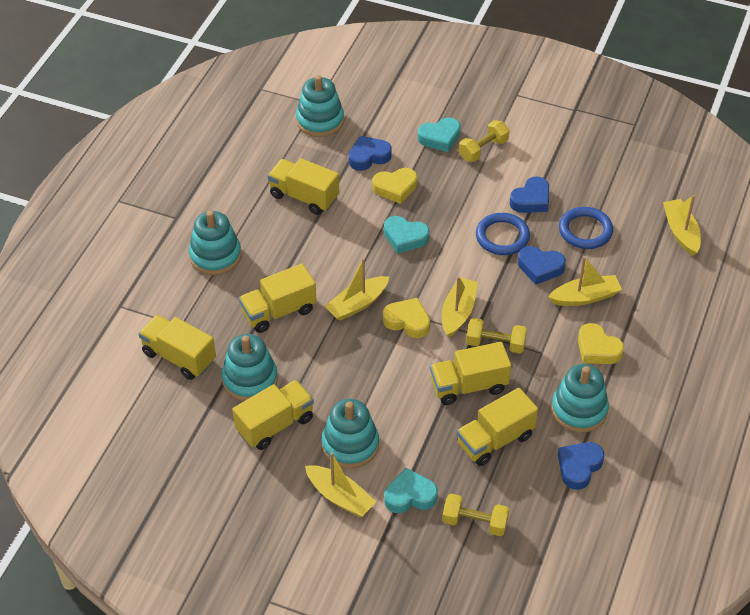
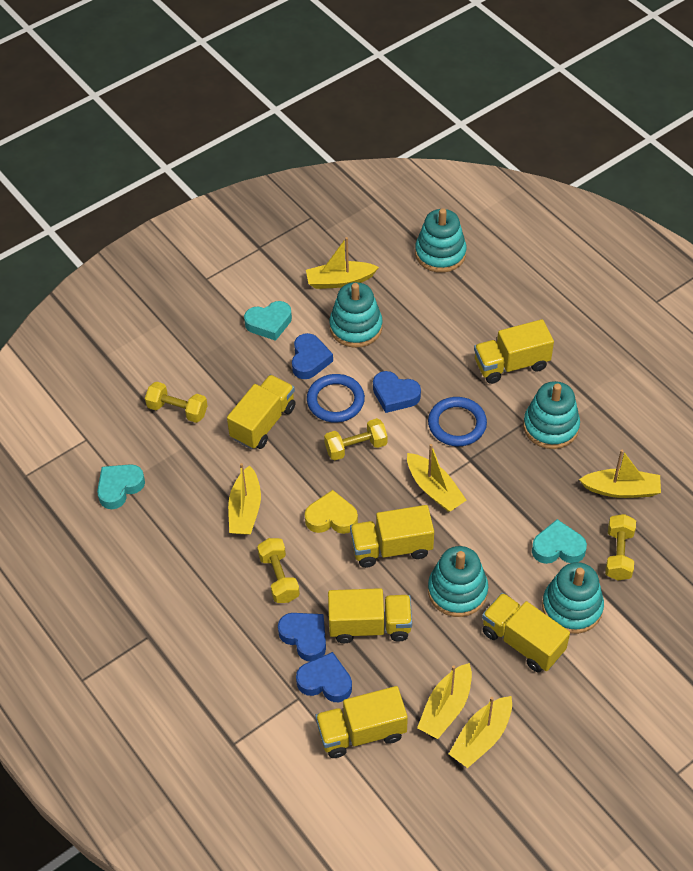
yellow boat: [305,452,376,517] [324,258,389,321] [442,276,478,338] [548,256,622,306] [663,195,701,256] = 5 -> [228,463,261,535] [306,237,379,289] [407,444,467,512] [417,663,472,739] [449,696,512,768] [579,450,661,498] = 6
yellow dumbbell: [442,494,509,536] [459,120,510,162] [466,318,527,354] = 3 -> [145,382,208,423] [257,538,300,603] [324,418,387,461] [605,514,636,580] = 4
yellow heart: [372,168,417,204] [383,298,430,338] [578,323,624,364] = 3 -> [305,490,358,534] = 1

